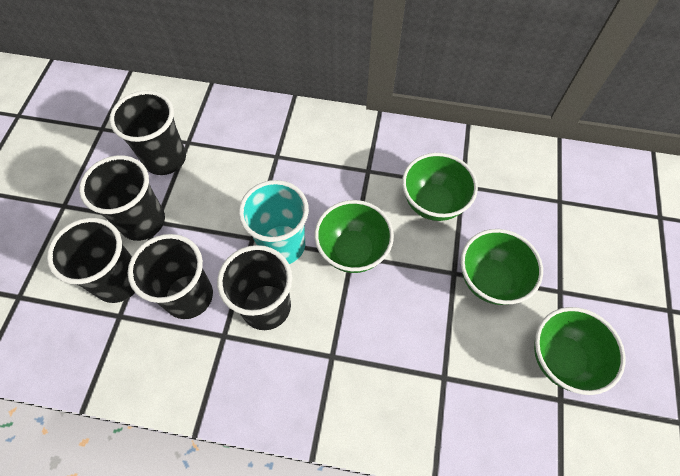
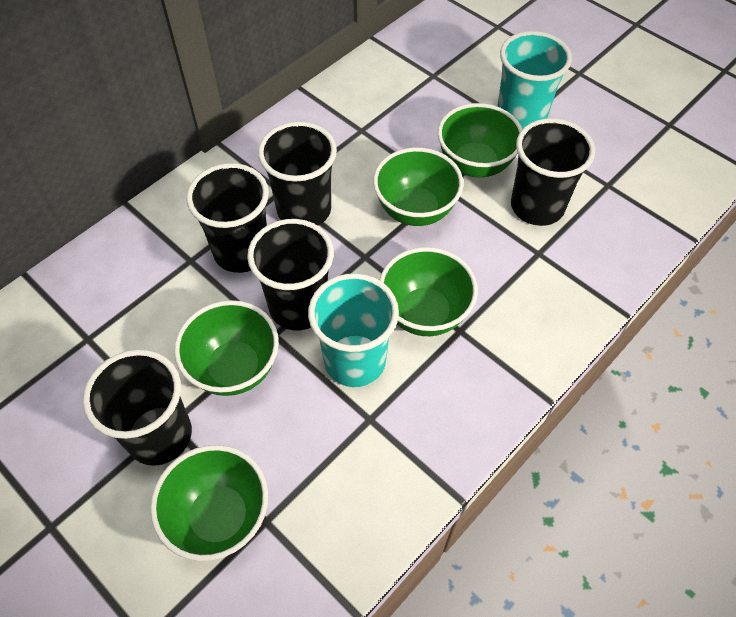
green bowl: [315,200,394,273] [402,153,478,221] [461,229,543,305] [534,307,625,395] = 4 -> [150,445,268,561] [174,300,279,396] [373,147,463,226] [380,247,478,336] [438,103,522,178] = 5
turquoise cup: [239,180,309,264] = 1 -> [308,273,399,387] [497,31,572,129] = 2

